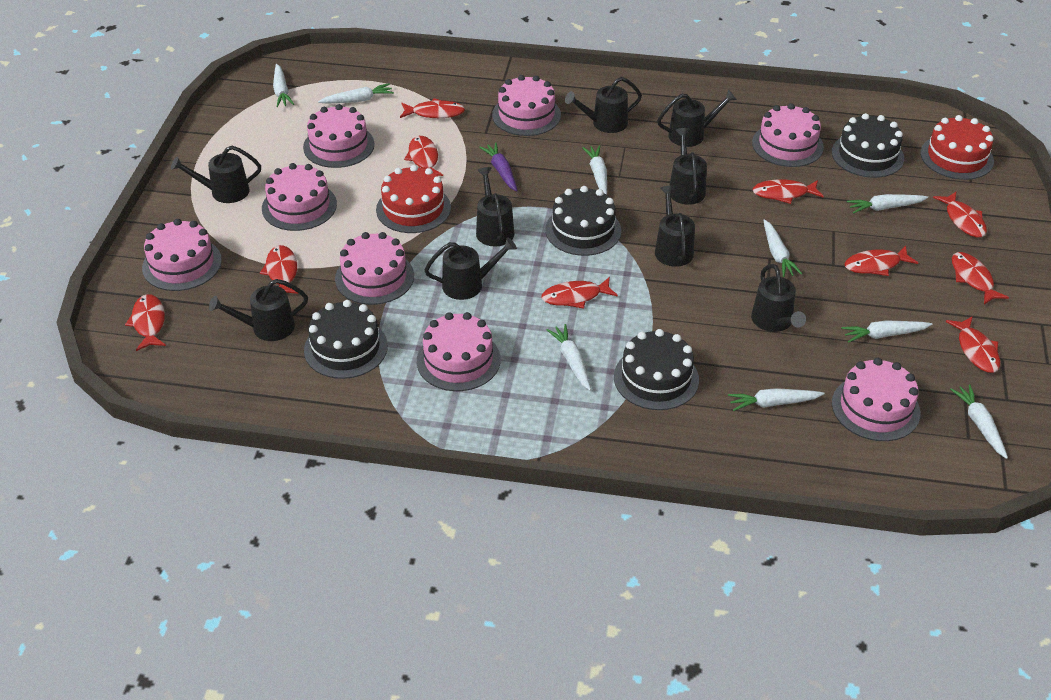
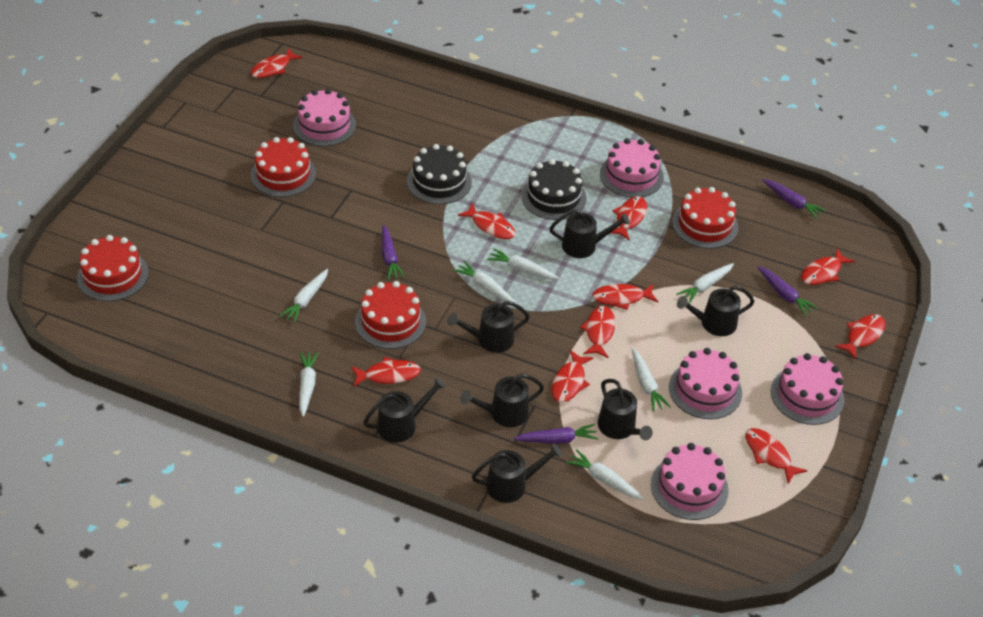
black cake: [304,300,388,379] [545,186,621,256] [614,329,699,410] [832,113,904,178] = 4 -> [407,144,472,204] [521,159,587,220] = 2
black watering can: [171,146,261,203] [209,279,308,341] [424,237,517,300] [476,167,514,246] [565,77,642,133] [655,186,695,267] [657,90,737,147] [669,128,707,205] [751,264,806,332] = 9 -> [364,377,446,443] [447,301,530,353] [460,374,544,427] [472,444,562,503] [550,209,630,258] [598,379,653,440] [677,285,755,336] = 7
pink cake: [142,219,222,291] [262,163,337,231] [303,104,374,168] [335,232,414,305] [417,312,501,391] [492,75,561,136] [752,103,824,167] [832,358,920,441] = 8 -> [293,89,356,146] [600,138,664,198] [651,443,729,520] [669,348,742,419] [771,353,844,425] = 5
purple carrot: [479,143,518,192] = 1 -> [382,225,405,280] [514,424,598,444] [757,266,818,316] [762,179,826,219] = 4
red cake: [376,165,451,233] [920,115,994,180] = 2 -> [77,235,149,301] [251,137,316,197] [355,281,426,349] [672,187,738,249] = 4
white carrot: [273,64,294,107] [318,83,394,103] [546,324,591,391] [582,145,607,195] [728,388,825,411] [763,219,802,277] [842,320,932,343] [847,194,928,214] [950,384,1008,459] = 9 -> [279,269,328,323] [299,352,319,417] [453,261,517,304] [487,248,560,280] [566,449,644,500] [632,348,670,411] [676,263,734,304] = 7

